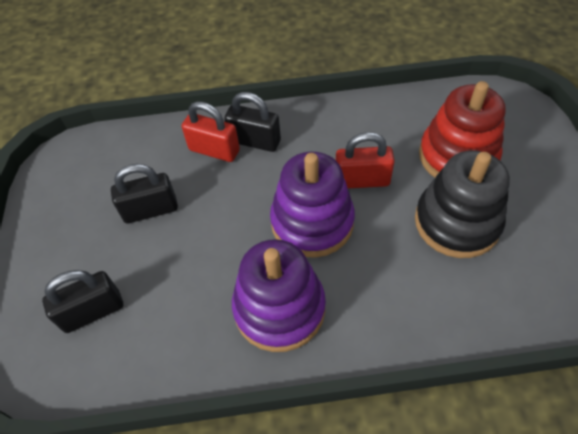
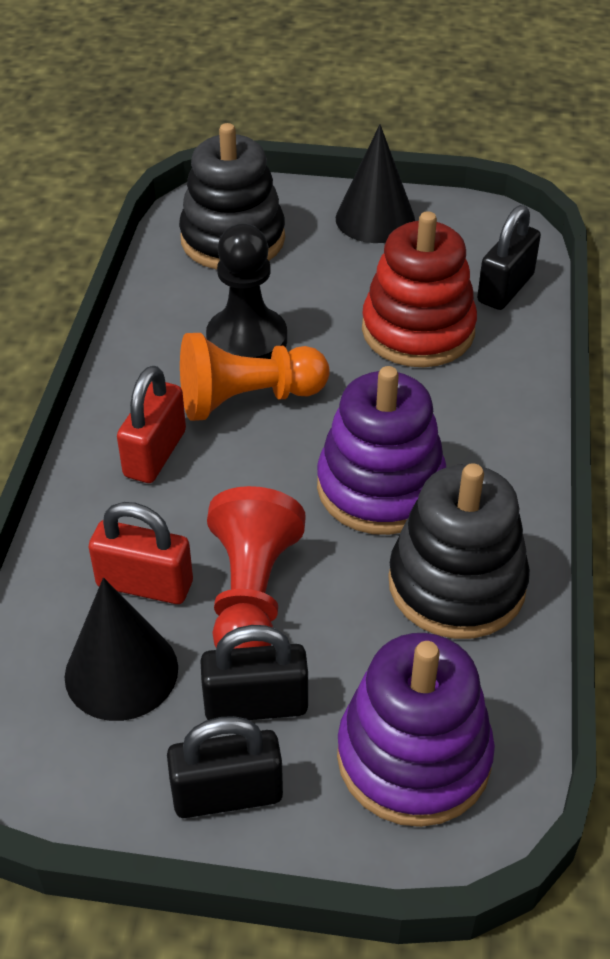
black cone: none = 0 -> [65,578,178,721] [336,124,415,243] = 2
black pawn: none = 0 -> [206,224,287,359] = 1
black stacking toy: [415,151,510,258] = 1 -> [179,123,285,269] [388,463,530,639] = 2
orange pawn: none = 0 -> [180,333,330,421] = 1
red pawn: none = 0 -> [207,486,305,649] = 1

